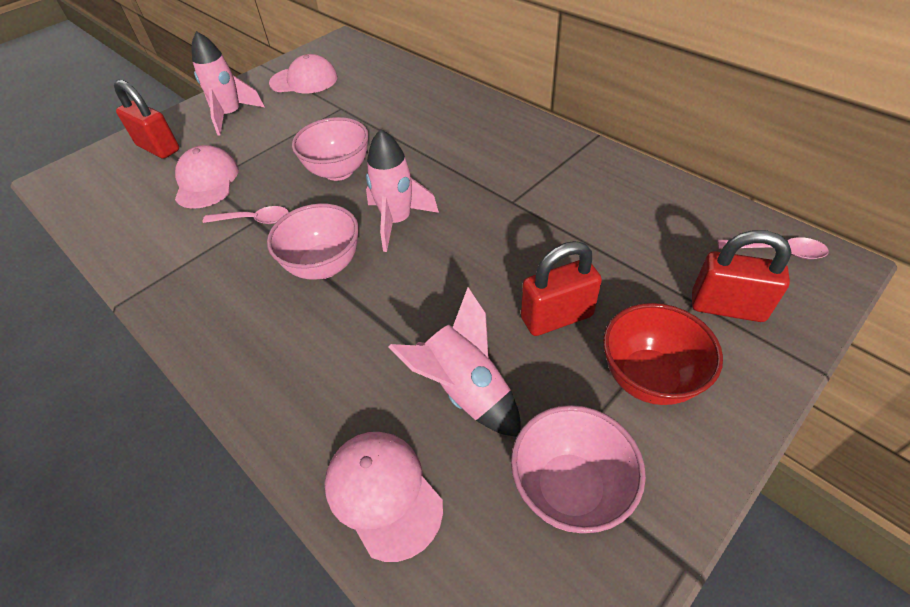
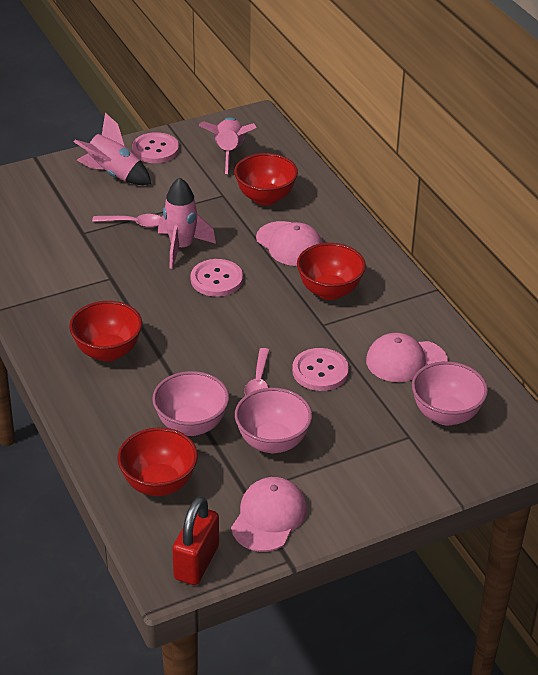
pink button: none = 0 -> [132,132,179,163] [191,259,243,297] [292,348,349,391] = 3
red bowl: [603,303,723,405] = 1 -> [69,301,142,362] [118,427,198,496] [234,153,298,205] [297,243,366,300] = 4
red padlock: [114,79,179,159] [521,241,602,336] [692,230,791,322] = 3 -> [172,496,219,585] = 1

